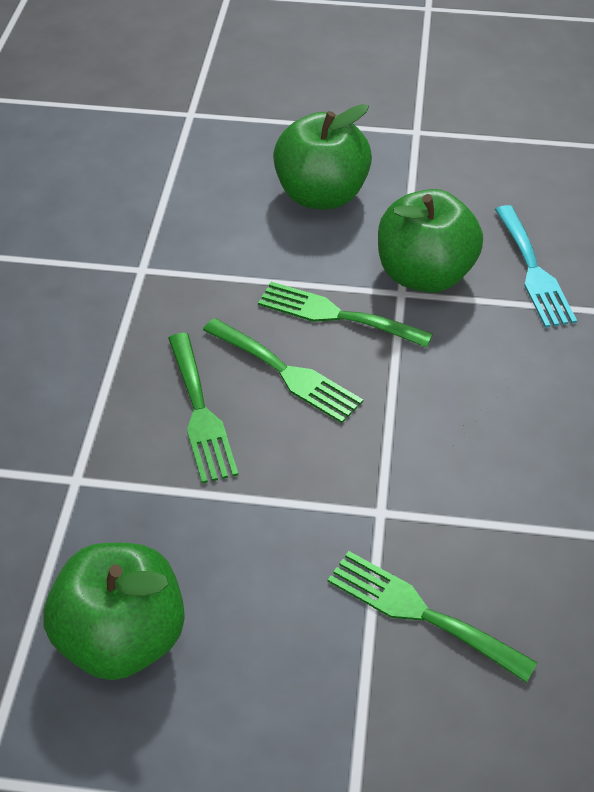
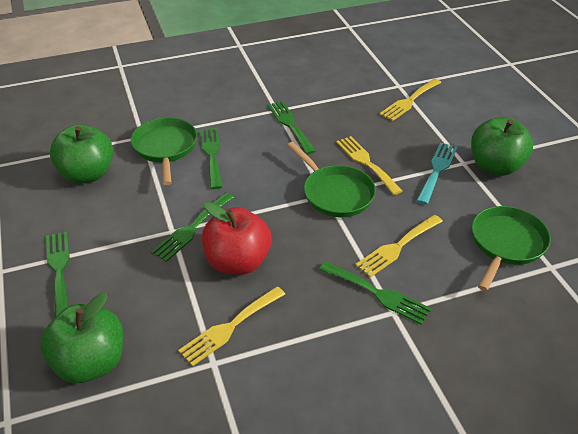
green fork: [168,333,238,484] [203,318,363,423] [258,282,433,348] [328,551,538,683] = 4 -> [46,232,70,317] [151,192,234,262] [200,128,222,189] [268,101,316,154] [319,261,431,325] = 5
green pan: none = 0 -> [131,118,197,185] [287,142,376,217] [472,206,551,291] = 3
red apple: none = 0 -> [202,202,272,275] = 1
yellow fork: none = 0 -> [178,286,285,366] [336,136,402,195] [355,215,443,277] [380,78,441,121] = 4

